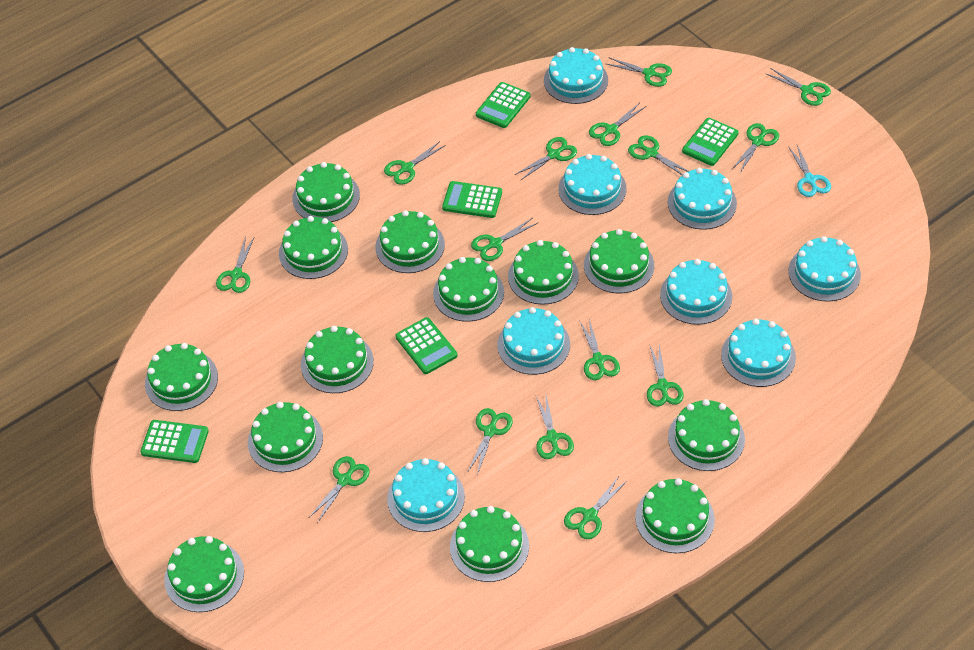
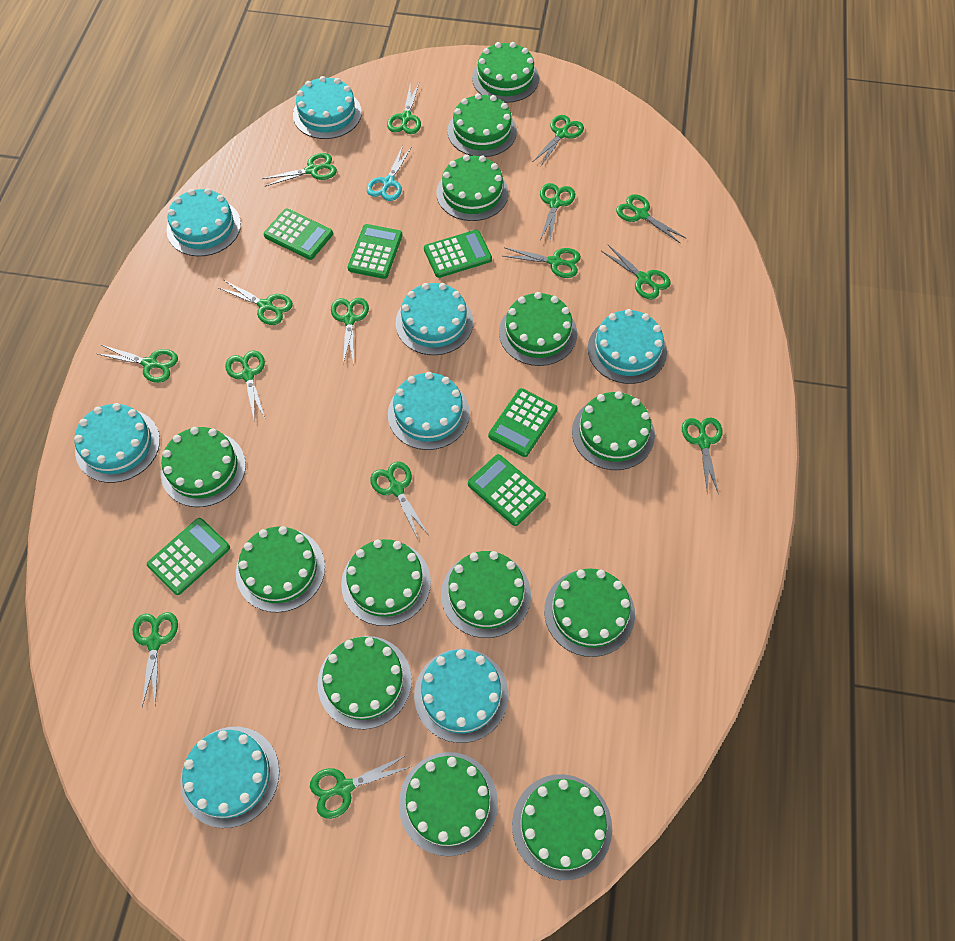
green calculator: [140,420,209,463] [395,317,458,374] [442,181,502,218] [476,82,531,128] [682,118,738,166] = 5 -> [147,518,230,595] [264,209,333,260] [348,224,403,279] [424,230,492,278] [468,454,546,526] [488,388,558,457] = 6

